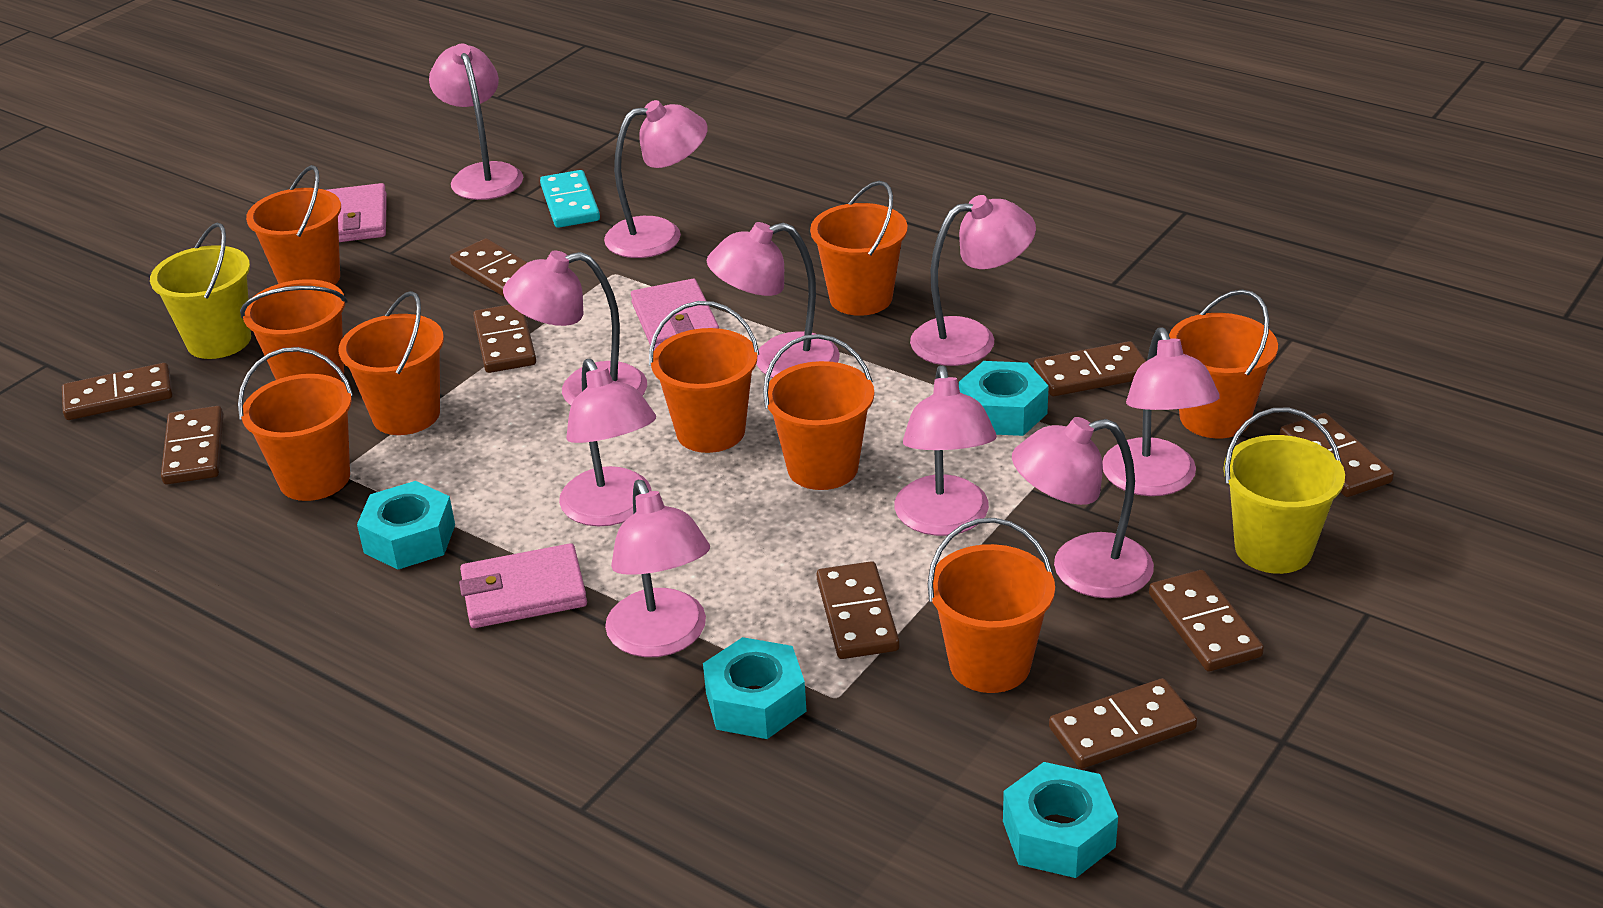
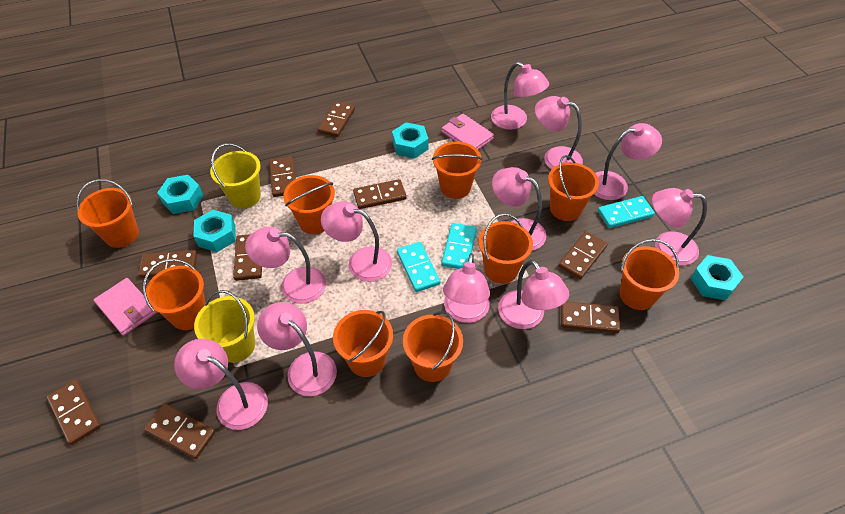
pink lamp: [429,43,523,200] [503,251,647,406] [559,359,656,527] [604,100,708,258] [605,480,710,657] [707,222,840,378] [895,365,997,536] [910,195,1036,366] [1012,417,1154,598] [1102,328,1220,496] = 10 -> [174,339,268,430] [245,227,326,304] [257,302,337,396] [321,201,392,282] [443,253,490,323] [491,62,549,130] [492,167,546,251] [498,260,569,329] [535,96,583,170] [594,123,662,200] [652,188,707,266] = 11
pink wallet: [327,183,387,242] [459,543,587,628] [631,279,719,350] = 3 -> [94,278,157,336] [442,114,494,150] = 2
turquoise domino: [540,170,600,228] = 1 -> [397,242,441,292] [441,223,477,269] [598,196,655,228] = 3

